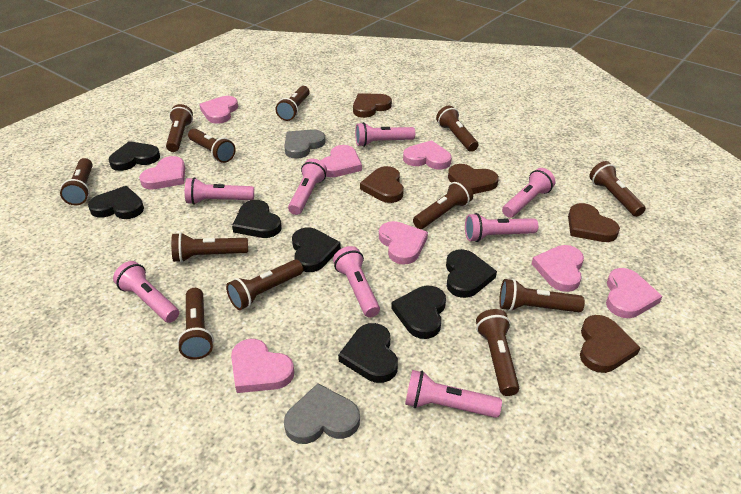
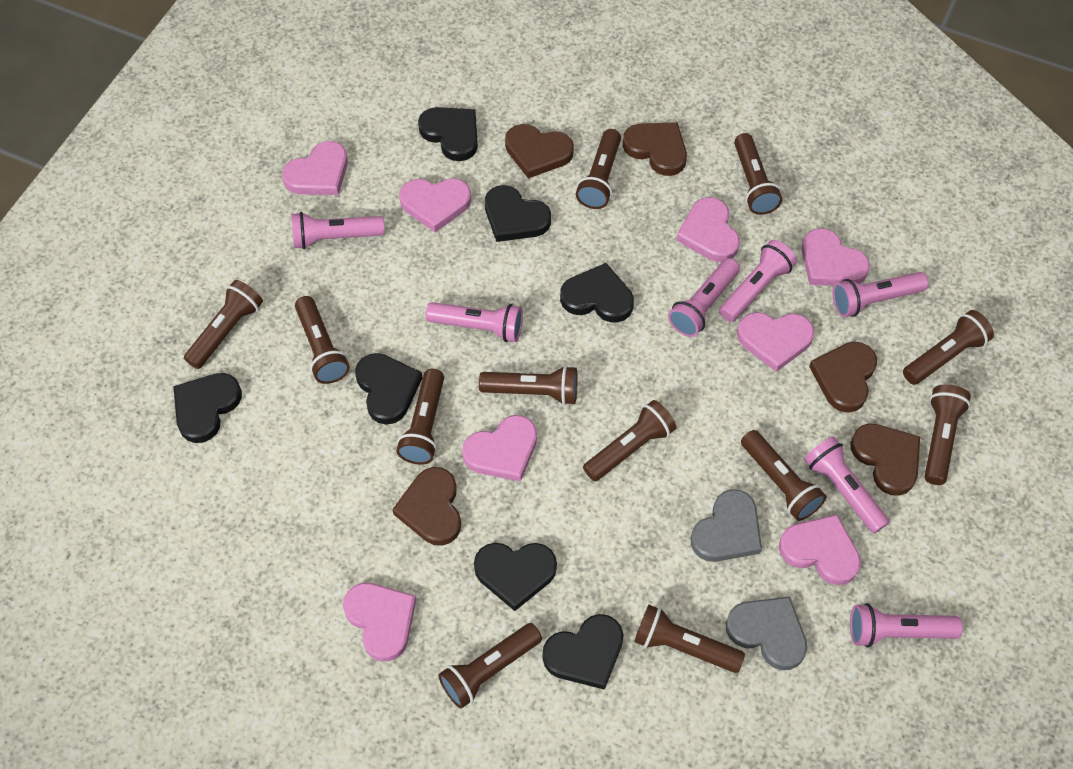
pink flashlight: [113,261,179,323] [185,177,254,205] [288,159,327,215] [333,246,380,318] [355,122,415,147] [405,370,502,418] [465,213,538,242] [502,168,555,218] = 8 -> [291,212,385,249] [426,302,523,342] [668,258,740,337] [719,240,797,322] [804,436,890,534] [832,272,928,317] [850,603,963,647] = 7

